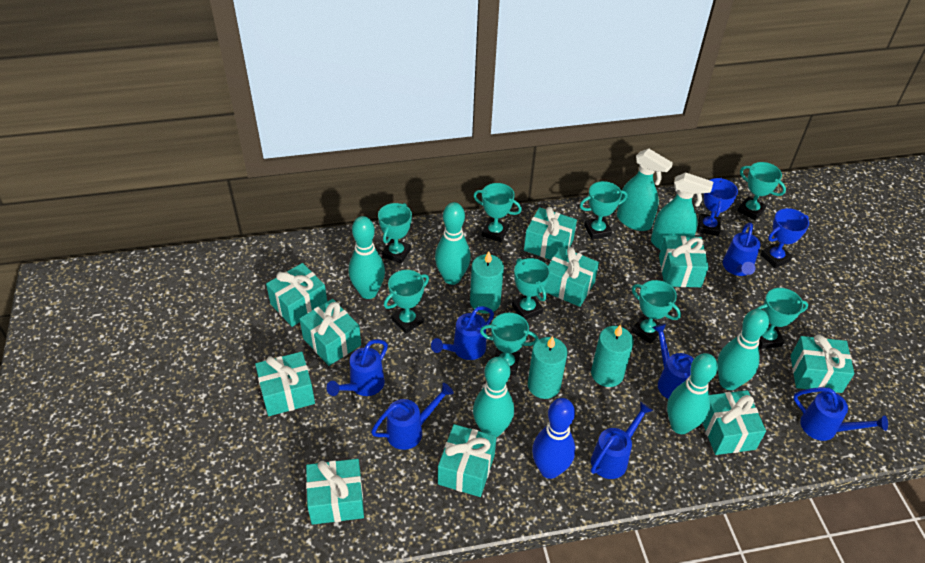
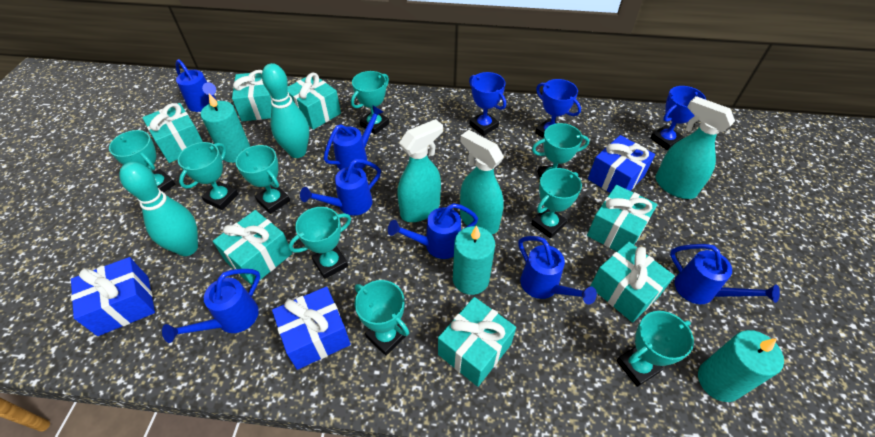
blue bowling pin: [532,398,575,479] = 1 -> none = 0
blue gift: none = 0 -> [71,257,155,336] [272,286,351,370] [588,135,655,193] = 3
blue trophy: [698,178,738,236] [760,208,809,268] = 2 -> [469,72,506,136] [535,79,581,138] [650,86,706,150] = 3
turquoise bowling pin: [349,216,385,299] [435,202,471,285] [473,357,514,437] [667,353,718,434] [717,309,769,390] = 5 -> [119,162,198,256] [262,63,309,158] = 2
turquoise gift: [255,352,315,416] [266,263,327,327] [300,299,361,366] [306,459,364,525] [438,424,497,497] [524,207,577,260] [544,247,599,307] [659,236,709,287] [703,390,766,455] [791,334,854,393] = 10 -> [142,103,203,163] [213,210,292,286] [232,70,272,121] [288,73,341,130] [438,297,516,387] [587,185,657,251] [590,242,675,323] = 7
turquoise spray bottle: [617,149,673,231] [651,172,713,250] = 2 -> [397,119,443,222] [460,130,504,234] [655,96,735,199] = 3

